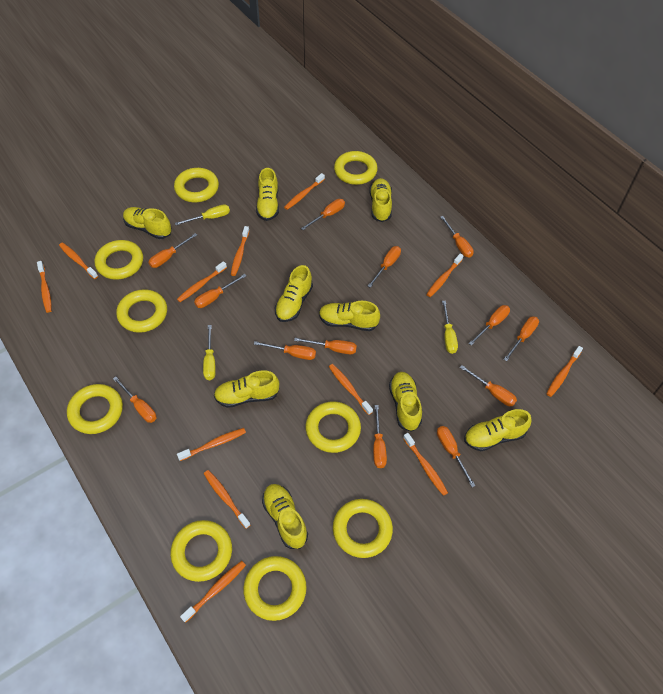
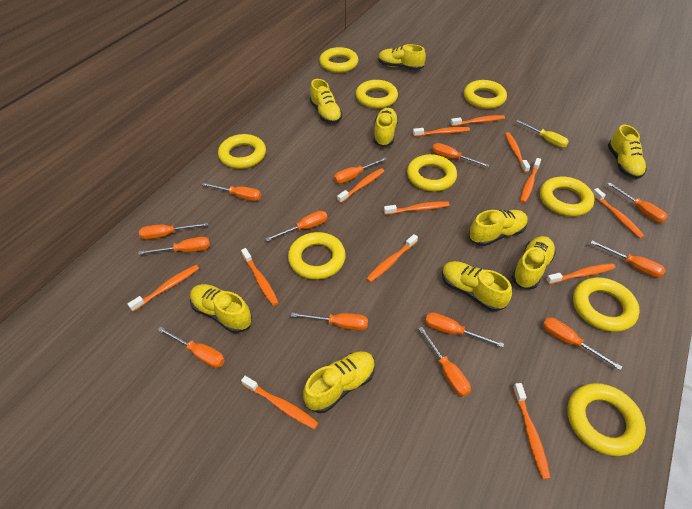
orange toothbrush: [37,261,52,313] [59,243,98,279] [177,261,227,302] [177,428,246,461] [180,561,246,623] [204,470,250,529] [231,226,249,276] [284,173,325,210] [329,364,373,415] [403,433,448,496] [426,254,464,297] [546,346,583,397] = 12 -> [128,265,199,312] [241,248,279,306] [241,376,318,429] [337,168,384,203] [366,234,418,282] [384,201,450,215] [413,127,470,137] [450,115,505,126] [505,132,530,173] [513,383,551,480] [520,158,541,203] [546,263,615,284] [593,188,645,239] = 13
yellow screwdriver: [175,204,230,225] [203,325,216,380] [442,301,458,354] = 3 -> [516,120,569,148] = 1

